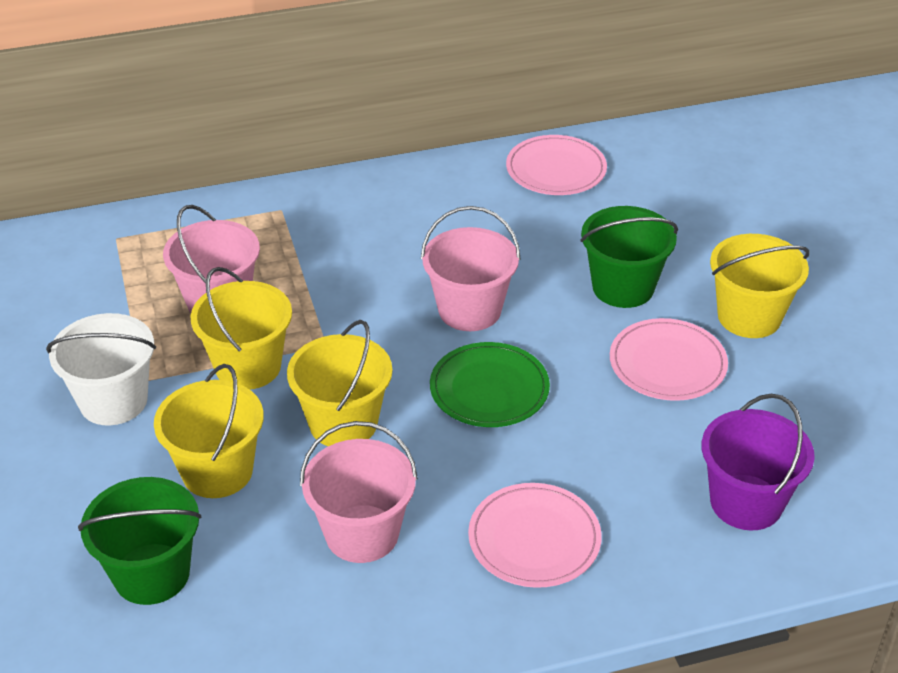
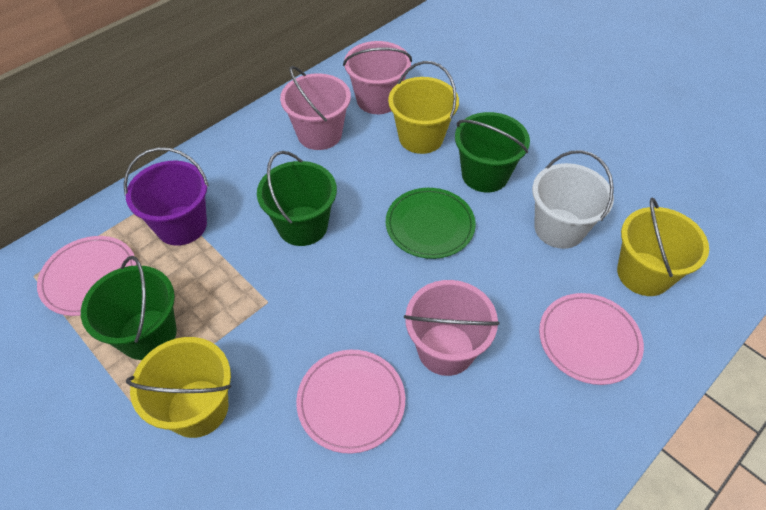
green bucket: [78,477,201,605] [580,206,678,308] = 2 -> [81,256,177,360] [257,151,337,246] [455,112,530,193] = 3
yellow bucket: [154,364,264,498] [191,267,292,390] [287,320,392,446] [710,234,810,338] = 4 -> [126,337,231,438] [388,61,459,154] [617,197,709,296] = 3

